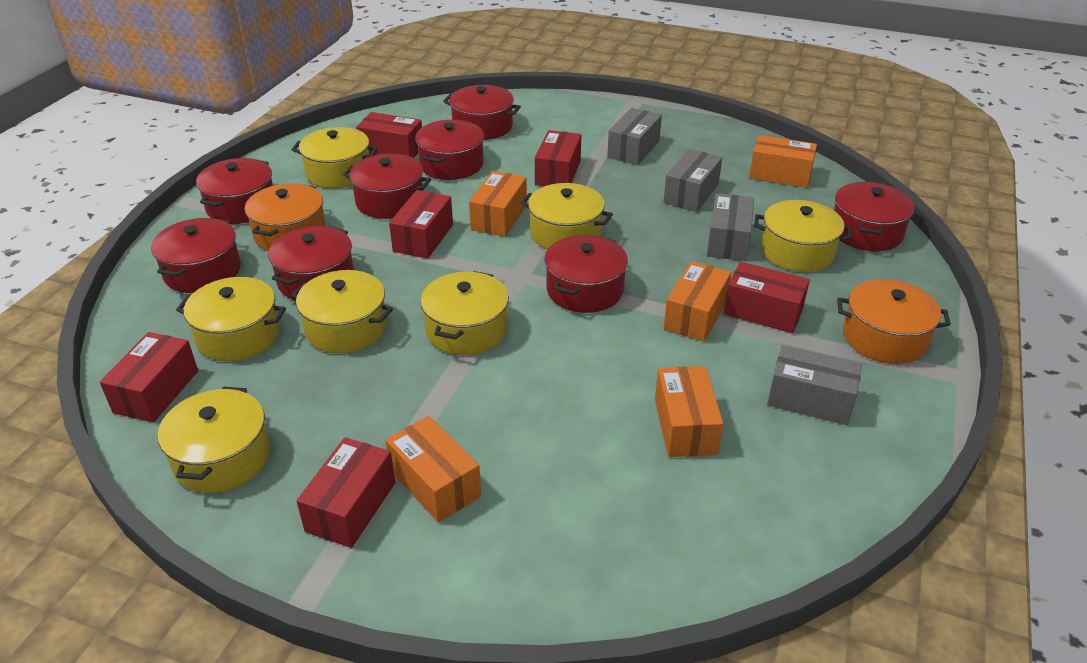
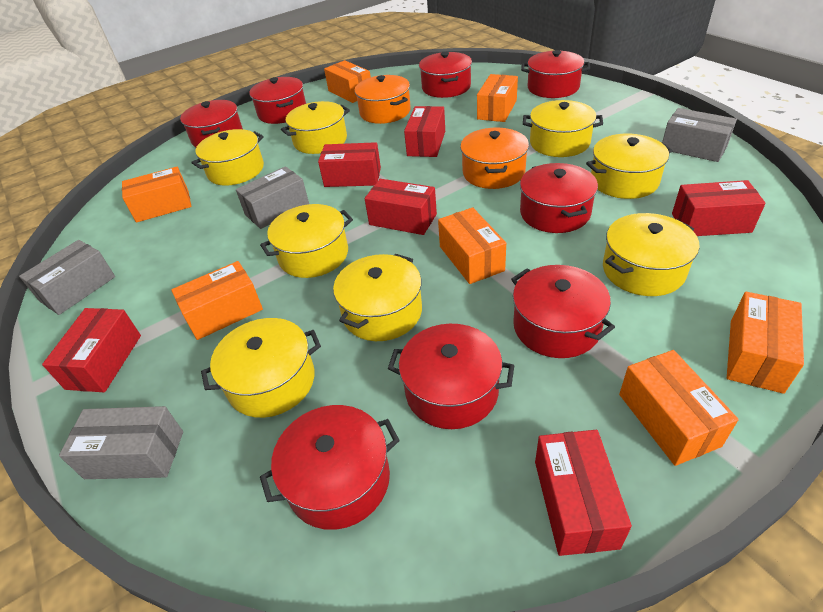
orange box: [385,416,481,523] [469,171,527,237] [655,366,723,457] [663,261,731,342] [749,135,817,188] = 5 -> [122,167,191,223] [171,261,263,340] [324,60,371,103] [438,207,506,284] [477,74,518,122] [619,350,739,466] [727,292,804,394] = 7
yellow pot: [158,387,270,493] [176,277,286,361] [291,270,393,353] [292,127,378,189] [420,271,509,355] [521,183,613,249] [754,200,852,272] = 7 -> [192,129,264,186] [201,318,321,418] [260,204,353,278] [281,101,350,154] [333,254,422,341] [523,100,603,157] [586,134,673,199] [603,213,700,296] = 8

